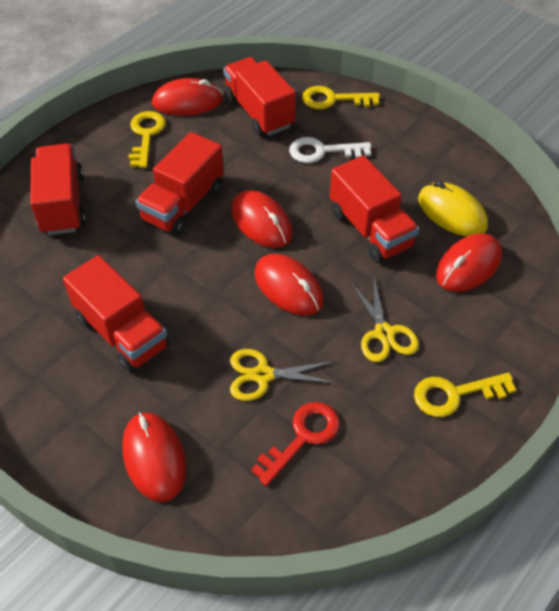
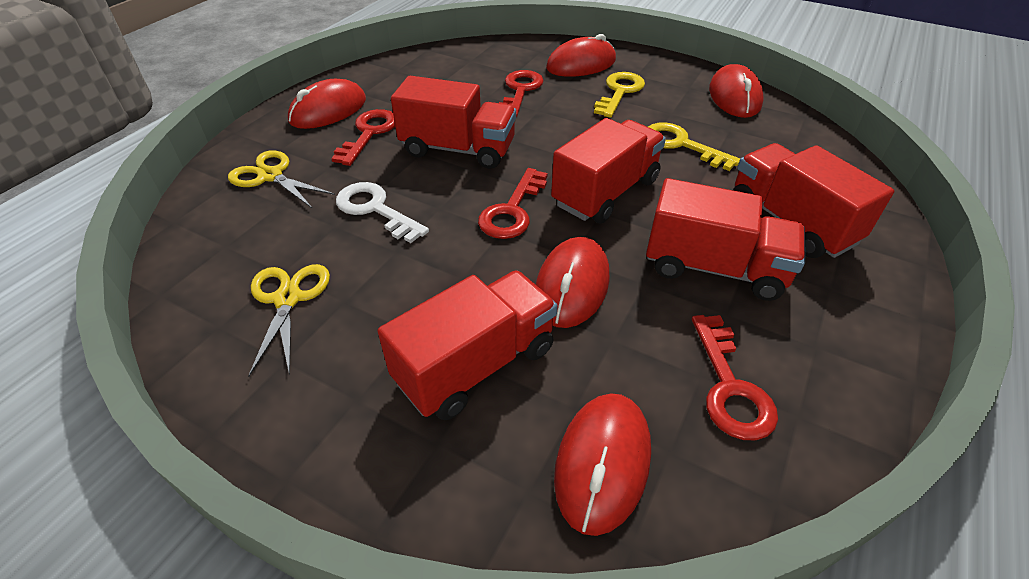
red key: [251,402,340,486] = 1 -> [331,109,395,166] [478,168,548,239] [499,70,544,117] [692,315,778,440] = 4
yellow key: [128,111,166,168] [302,86,380,109] [414,373,516,417] = 3 -> [594,72,645,118] [648,123,740,171] = 2
yellow mouse: [418,181,488,236] = 1 -> none = 0

